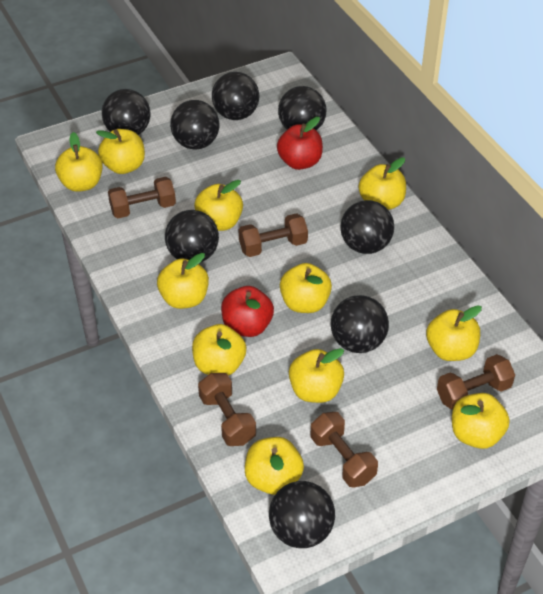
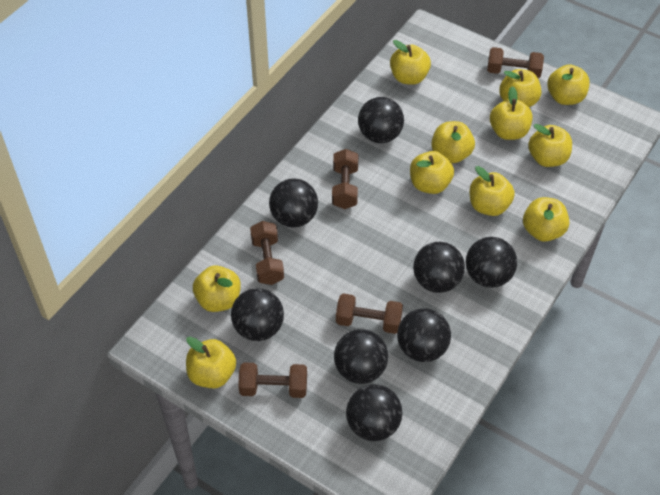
red apple: [221,286,274,337] [277,117,323,170] = 2 -> none = 0

